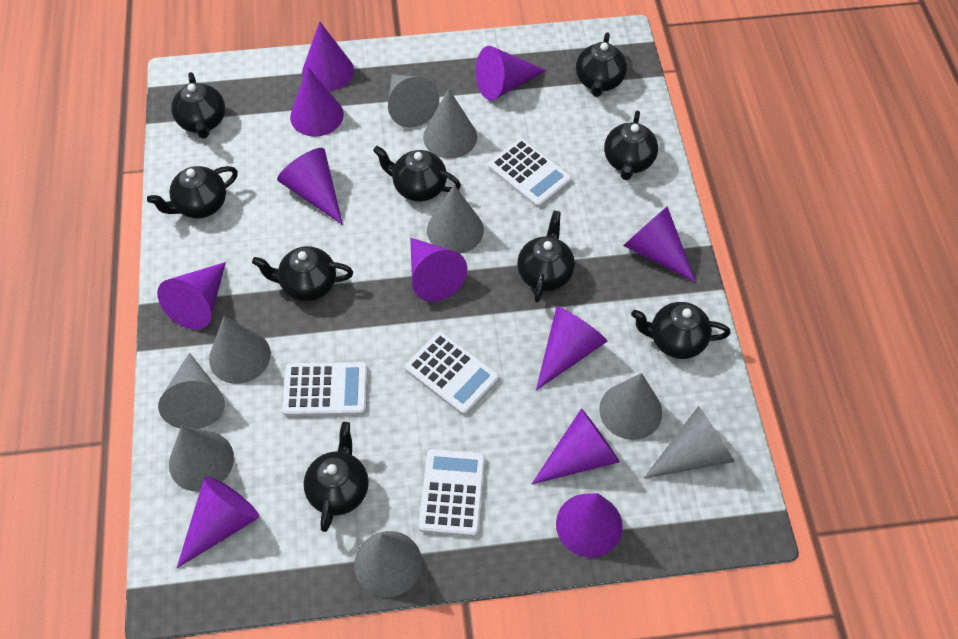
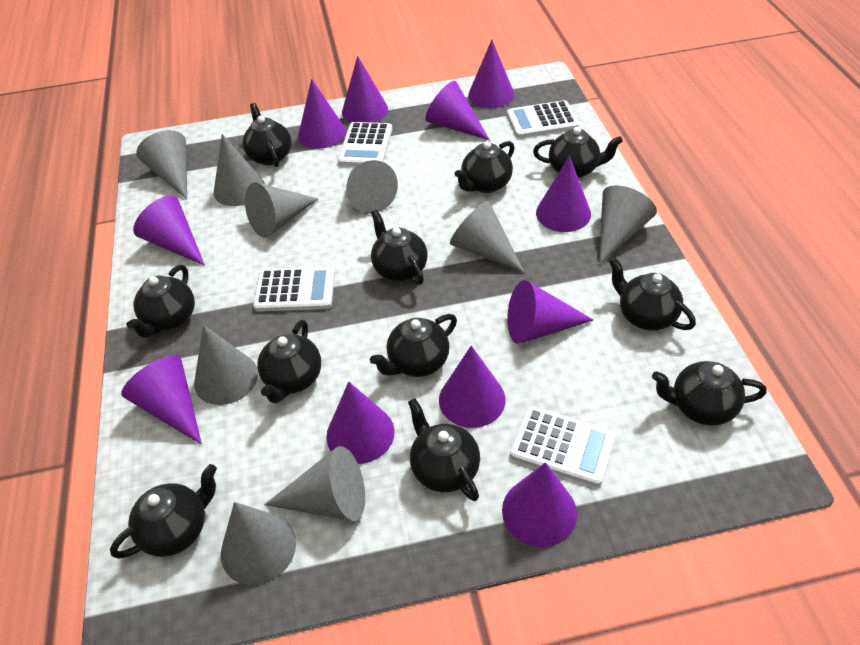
black teapot: [147,166,238,218] [171,72,225,139] [252,246,353,301] [304,422,369,532] [373,146,461,202] [517,211,575,303] [576,32,627,97] [604,111,658,180] [631,302,730,359] = 9 -> [110,464,217,559] [126,265,195,338] [242,103,292,167] [257,320,321,403] [370,314,457,377] [371,210,427,285] [408,398,480,501] [455,141,514,193] [533,127,623,178] [609,257,696,331] [652,361,767,426] = 11

